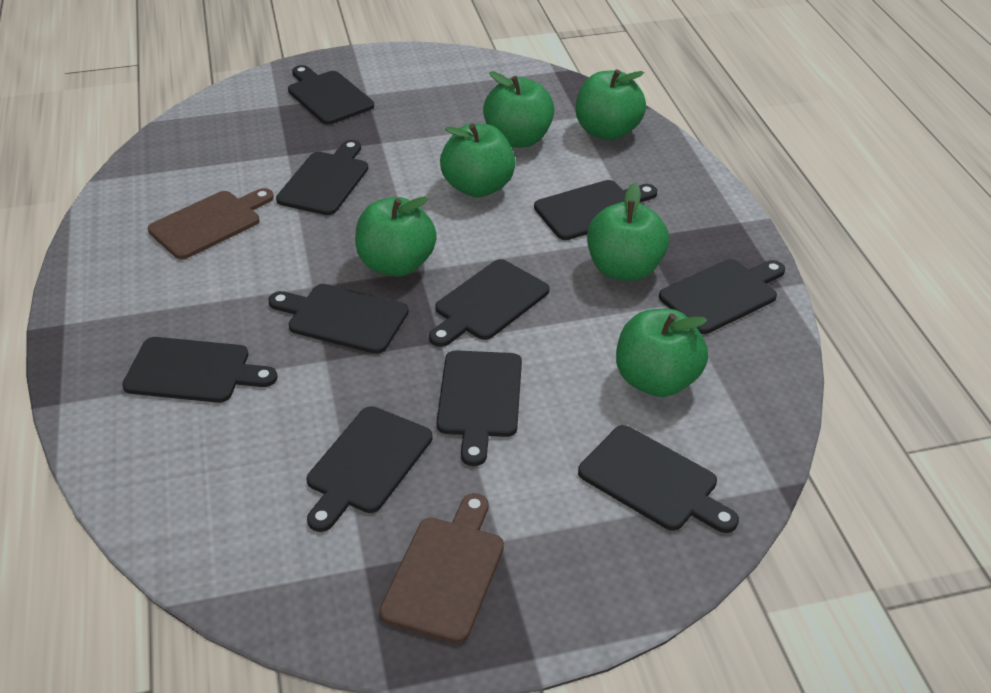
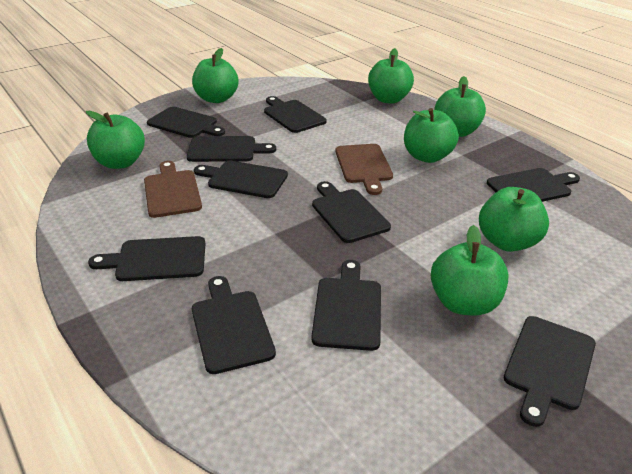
green apple: [355,196,437,277] [440,124,516,197] [483,71,554,148] [576,69,646,140] [587,183,669,281] [616,309,708,397] = 6 -> [86,111,145,169] [192,48,239,103] [368,48,414,104] [404,108,459,163] [431,225,508,316] [434,76,486,137] [479,187,549,252] = 7

